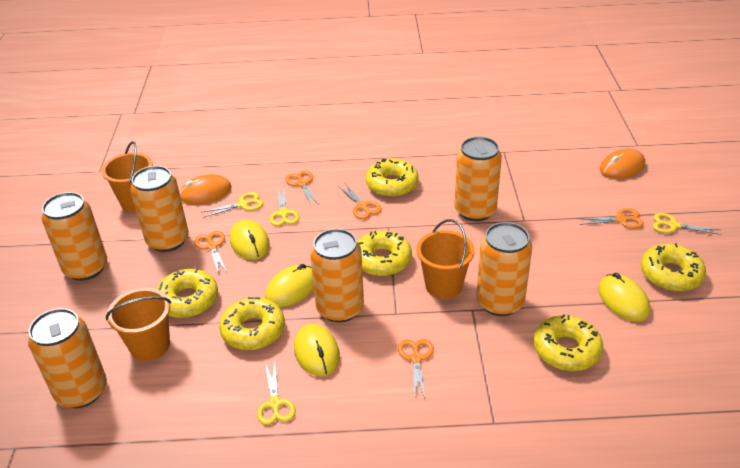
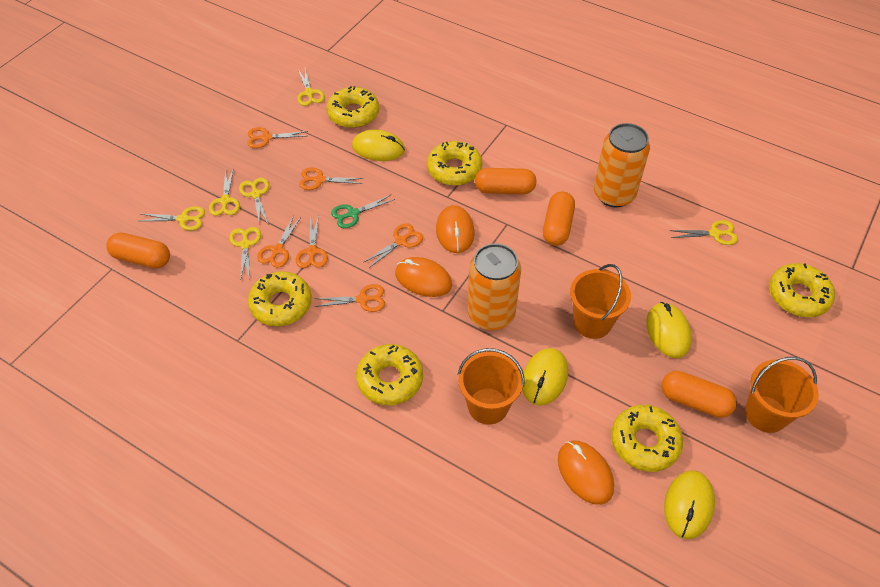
green scissors: none = 0 -> [331,195,395,228] = 1
orange can: [28,308,107,408] [42,192,107,281] [130,166,189,252] [310,229,364,322] [454,136,502,221] [476,222,532,316] = 6 -> [467,243,521,330] [594,123,650,207] = 2
orange capsule: none = 0 -> [106,233,170,268] [475,168,537,194] [543,192,575,246] [661,371,737,418] = 4
orange mouse: [180,174,232,204] [600,149,645,179] = 2 -> [395,257,452,297] [436,205,475,253] [558,441,614,505] = 3
orange scissors: [194,231,227,274] [286,171,319,206] [338,183,382,219] [398,339,434,399] [577,208,644,229] = 5 -> [247,127,308,148] [257,215,301,268] [296,215,328,268] [299,168,363,190] [314,284,385,312] [363,223,423,268] = 6
yellow scissors: [201,192,263,218] [257,363,295,425] [270,187,299,226] [653,213,721,235] = 4 -> [139,206,205,231] [209,168,240,216] [229,227,261,281] [239,178,269,225] [297,69,325,106] [669,220,738,245] = 6

